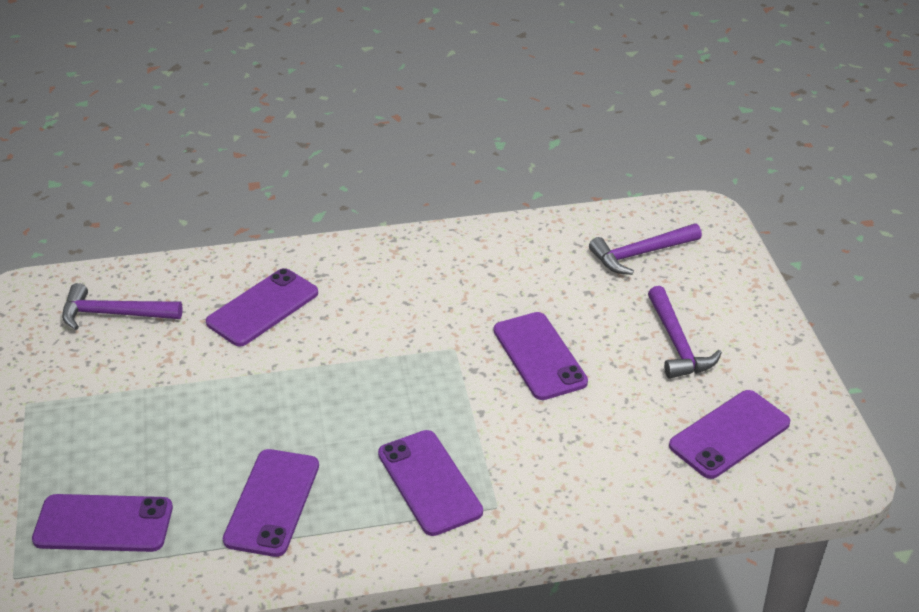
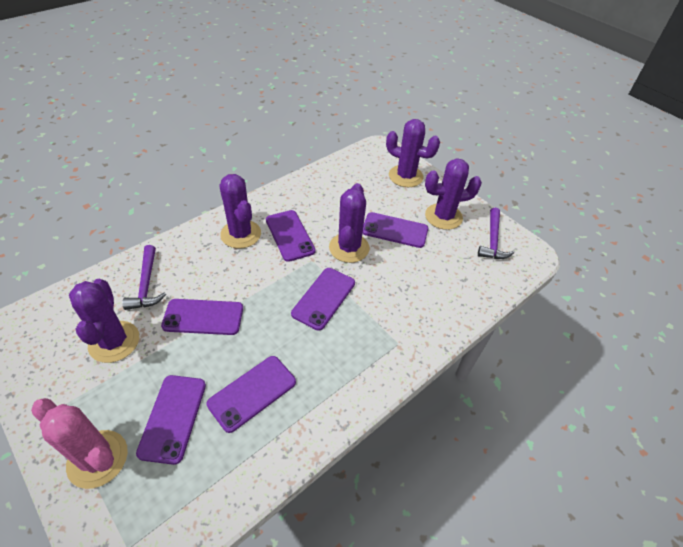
pink cactus: none = 0 -> [31,398,128,489] = 1
purple cactus: none = 0 -> [69,279,139,363] [219,174,261,249] [329,183,369,263] [386,119,440,187] [425,158,482,230] = 5
purple hammer: [62,283,183,330] [589,224,702,275] [648,286,722,379] = 3 -> [122,245,166,310] [478,208,514,259] = 2

